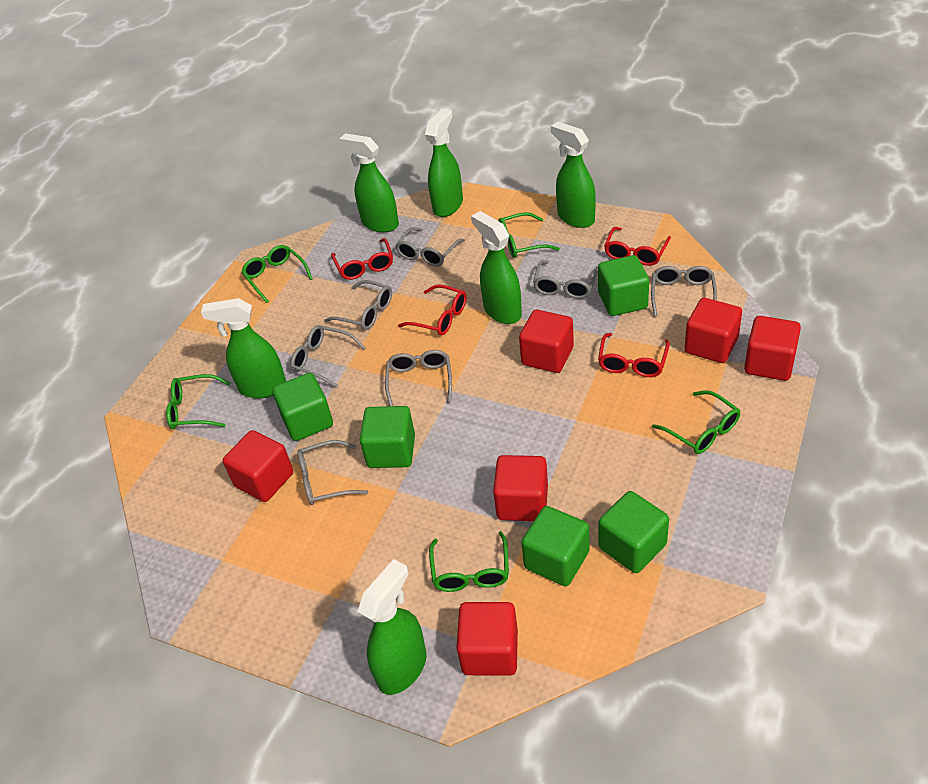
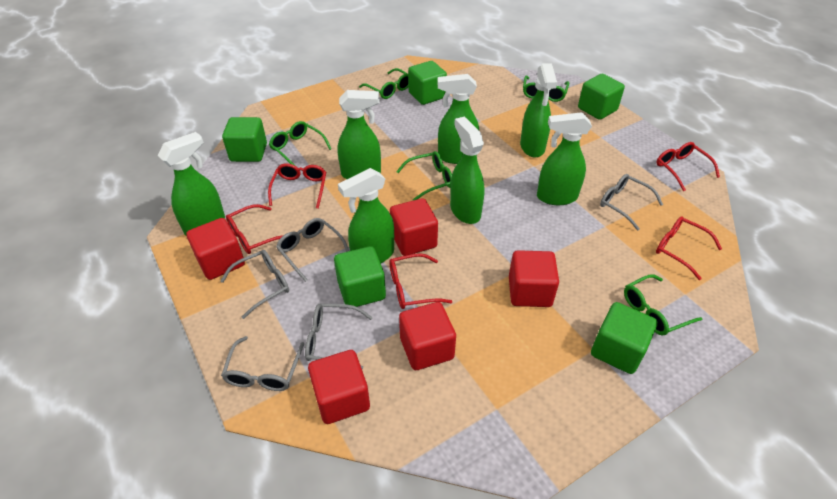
green spray bottle: [201,298,286,398] [339,133,399,232] [357,559,427,695] [425,108,463,217] [471,211,522,324] [551,122,596,228] = 6 -> [158,132,225,236] [338,90,381,179] [338,168,394,263] [438,74,479,164] [450,116,485,224] [520,63,557,158] [537,112,592,205] = 7
grey glasses: [291,325,365,388] [297,440,368,505] [324,280,392,330] [385,350,452,406] [395,227,465,267] [533,261,598,299] [651,266,717,317] = 7 -> [220,250,289,319] [221,336,304,391] [276,218,349,282] [305,303,373,369] [600,174,663,231] = 5
red cube: [223,430,293,502] [457,602,518,676] [493,455,548,521] [519,310,574,373] [684,298,742,363] [744,316,801,381] = 6 -> [186,218,245,280] [308,350,370,424] [390,198,438,256] [399,302,456,370] [509,250,559,307] = 5
red glasses: [331,238,393,280] [398,284,467,335] [598,333,670,377] [604,227,671,266] = 4 -> [226,204,282,254] [268,163,326,209] [389,253,452,309] [656,142,720,191] [656,216,722,280] = 5

